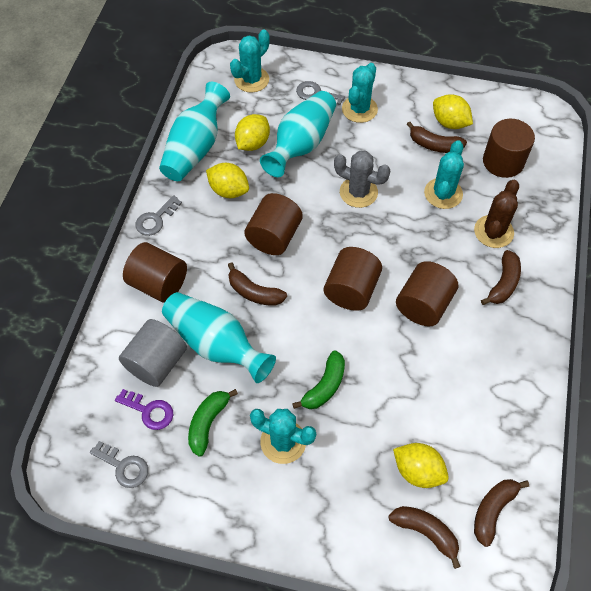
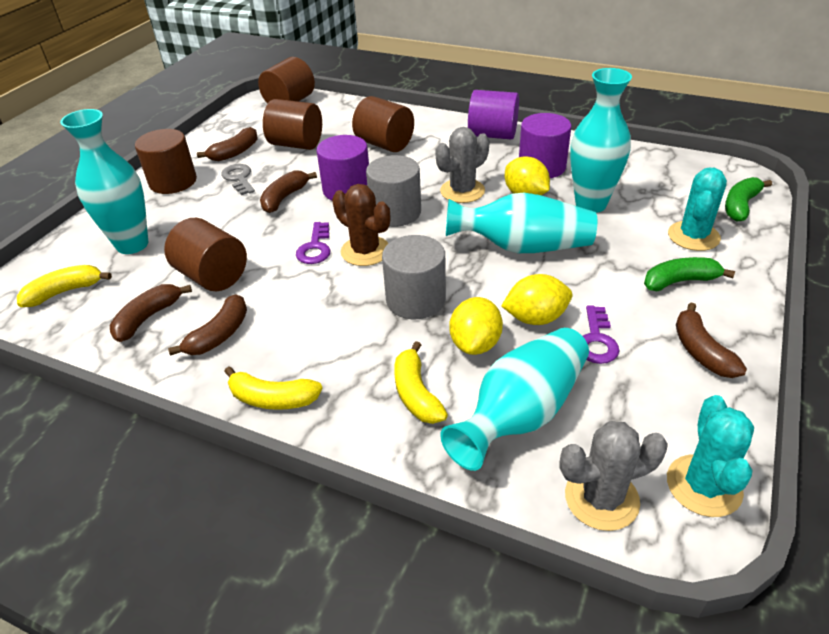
grey cactus: [334,151,390,208] = 1 -> [435,127,490,203] [559,421,668,531] = 2
grey cylinder: [119,319,187,387] = 1 -> [366,155,421,227] [382,235,446,319] = 2
grey key: [90,441,148,488] [136,195,182,236] [296,81,345,105] = 3 -> [221,164,255,195] = 1
purple cylinder: none = 0 -> [317,135,369,200] [468,90,519,139] [519,113,572,178] = 3
purple key: [115,389,173,430] = 1 -> [296,222,331,264] [583,305,619,364] = 2
turquoise cactus: [230,30,270,93] [250,409,316,464] [342,63,378,123] [424,140,464,209] = 4 -> [667,395,754,517] [668,168,727,251] = 2
turquoise vase: [159,82,230,181] [162,292,276,383] [260,91,336,177] = 3 -> [60,109,148,254] [440,328,589,471] [446,193,597,253] [570,68,632,213] = 4
yellow banana: none = 0 -> [17,265,112,307] [224,366,323,410] [394,341,448,424] = 3
yellow lemon: [206,163,249,198] [235,114,270,151] [393,443,449,488] [433,94,473,129] = 4 -> [450,297,503,355] [501,274,572,325] [505,156,550,195] = 3

